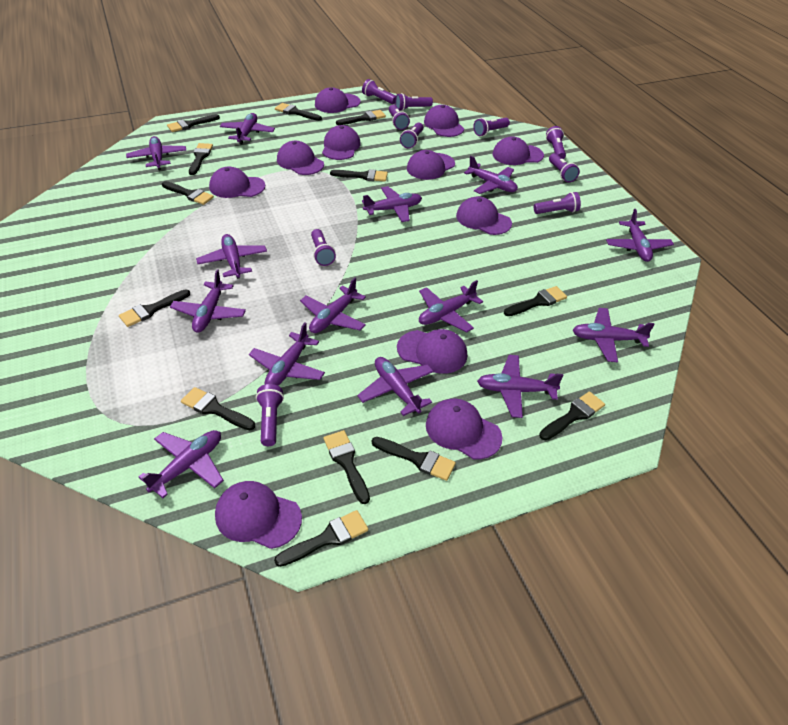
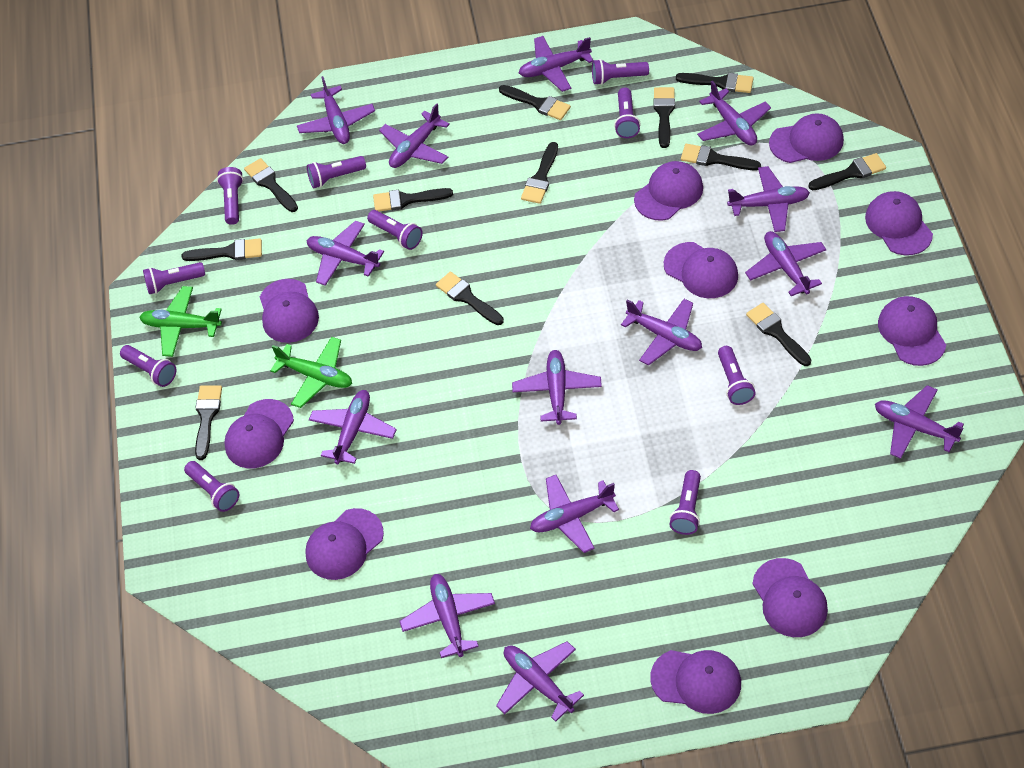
black brush: [119,289,190,327] [162,181,214,205] [167,114,220,132] [181,387,255,430] [189,143,213,175] [274,510,368,567] [275,103,322,121] [324,430,370,504] [330,169,388,182] [336,110,386,125] [372,437,456,481] [504,286,567,316] [539,391,605,440] = 13 -> [182,238,262,261] [195,385,222,460] [244,158,298,212] [373,188,453,212] [436,272,504,325] [499,85,571,120] [521,142,558,204] [653,87,675,148] [676,73,754,93] [681,144,761,170] [746,303,811,366] [808,153,886,190] = 12
green plane: none = 0 -> [139,286,222,357] [270,337,352,408] = 2
purple cap: [209,166,265,198] [215,481,302,549] [277,141,324,175] [315,87,360,113] [322,125,361,160] [397,329,467,374] [407,150,455,180] [424,105,464,137] [426,399,503,459] [456,196,512,235] [492,136,544,165] = 11 -> [224,399,294,468] [260,279,319,343] [305,508,384,580] [634,161,703,221] [650,650,741,714] [664,242,738,298] [753,558,828,637] [769,113,844,163] [865,191,933,255] [878,296,946,366] = 10

